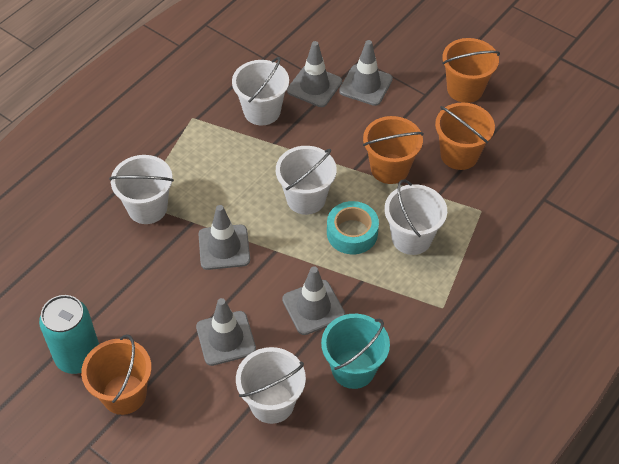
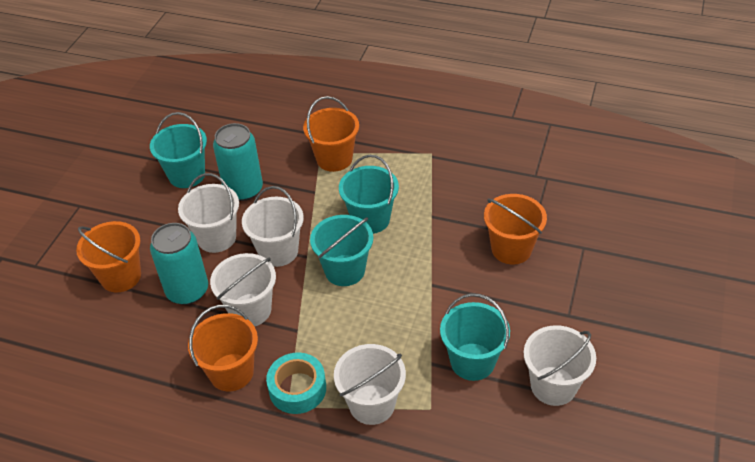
grey traffic cone: [196,298,256,366] [198,205,250,270] [282,266,345,335] [287,41,342,107] [339,40,393,106] = 5 -> none = 0
turquoise bucket: [321,314,390,389] = 1 -> [150,112,207,188] [310,215,373,286] [339,155,399,234] [440,293,510,381] = 4
turquoise can: [39,295,99,374] = 1 -> [150,223,208,305] [213,123,263,201] = 2

